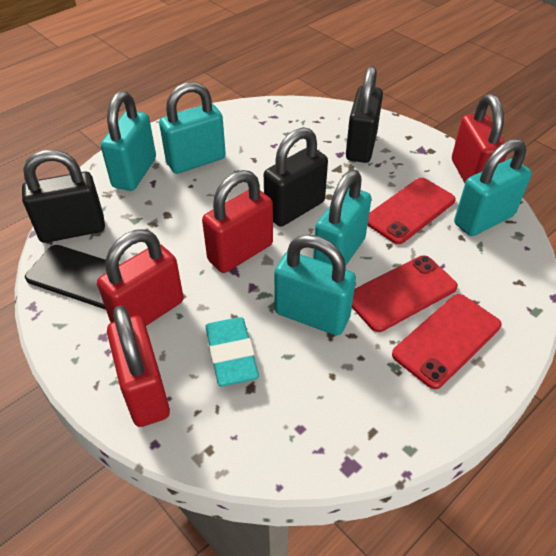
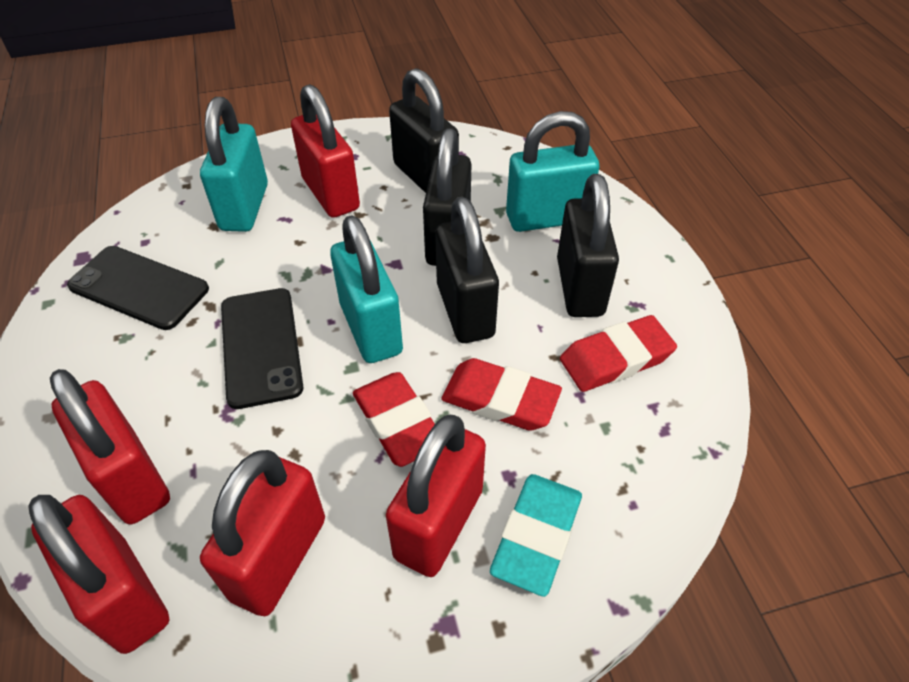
black padlock: [22,150,105,243] [264,127,328,227] [346,66,383,163] = 3 -> [389,68,459,193] [423,128,472,266] [435,197,499,343] [557,174,619,317] = 4
black phone: [25,245,120,310] = 1 -> [67,246,209,330] [221,288,303,409] = 2
red eraser: none = 0 -> [353,372,435,467] [441,358,562,431] [560,315,677,392] = 3
red padlock: [97,230,183,326] [107,306,170,427] [202,170,273,273] [452,94,507,183] = 4 -> [28,495,169,654] [50,369,170,525] [200,450,325,616] [291,84,360,218] [386,415,486,577] = 5
red phone: [352,255,458,332] [367,178,456,244] [392,294,501,389] = 3 -> none = 0
turquoise padlock: [101,91,156,191] [159,82,226,174] [274,235,356,335] [313,170,372,266] [454,139,532,236] = 5 -> [200,97,268,232] [330,215,403,363] [506,111,599,232] = 3

